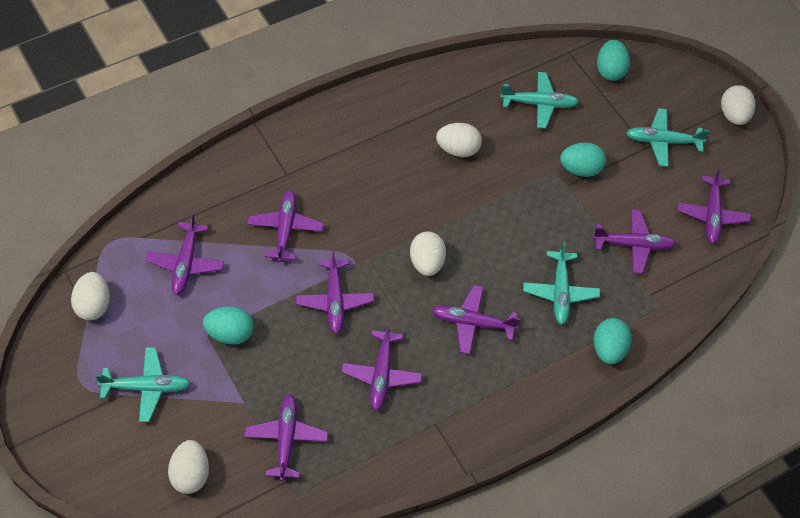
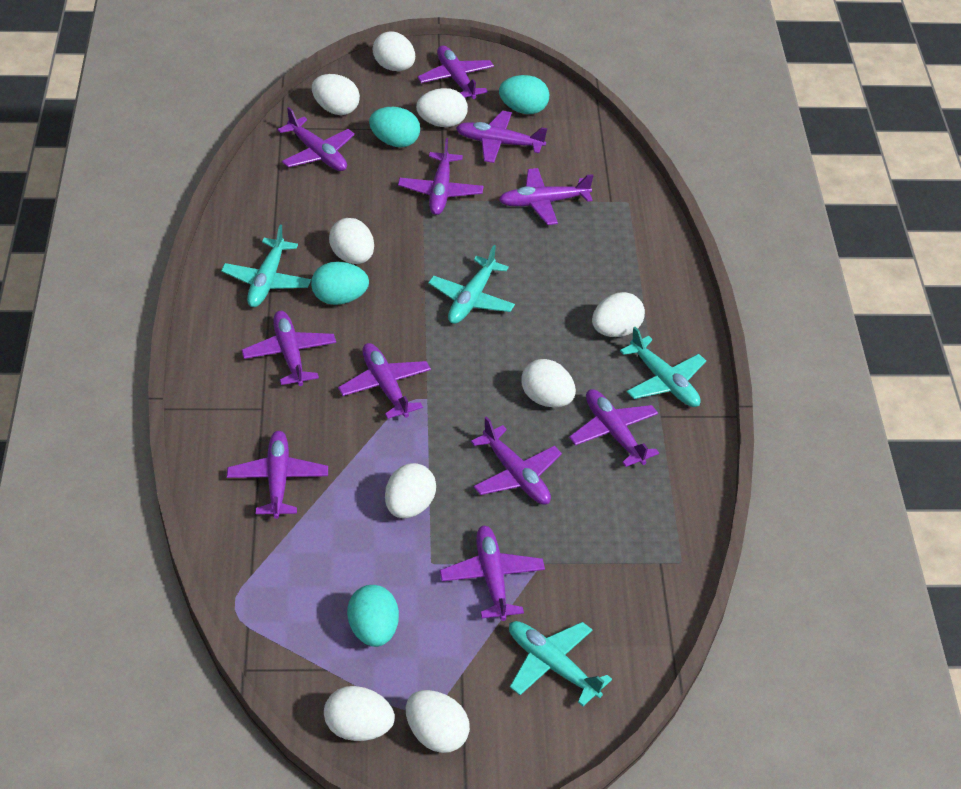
purple plane: [146,213,224,295] [244,394,328,481] [247,190,324,262] [296,249,374,334] [341,322,422,411] [432,285,520,354] [592,209,676,274] [677,167,751,244] = 8 -> [227,431,328,519] [242,311,336,386] [277,107,355,171] [338,343,431,419] [398,138,484,215] [417,46,494,99] [440,526,545,621] [456,111,547,163] [471,416,562,505] [499,168,593,225] [569,389,659,467] = 11
white egg: [71,272,110,320] [168,440,209,494] [410,231,446,276] [436,123,482,157] [721,85,755,125] = 5 -> [312,74,360,115] [324,686,395,741] [329,218,374,264] [373,31,415,71] [385,463,436,518] [406,690,470,753] [416,88,468,127] [521,359,576,408] [592,292,645,337] = 9

